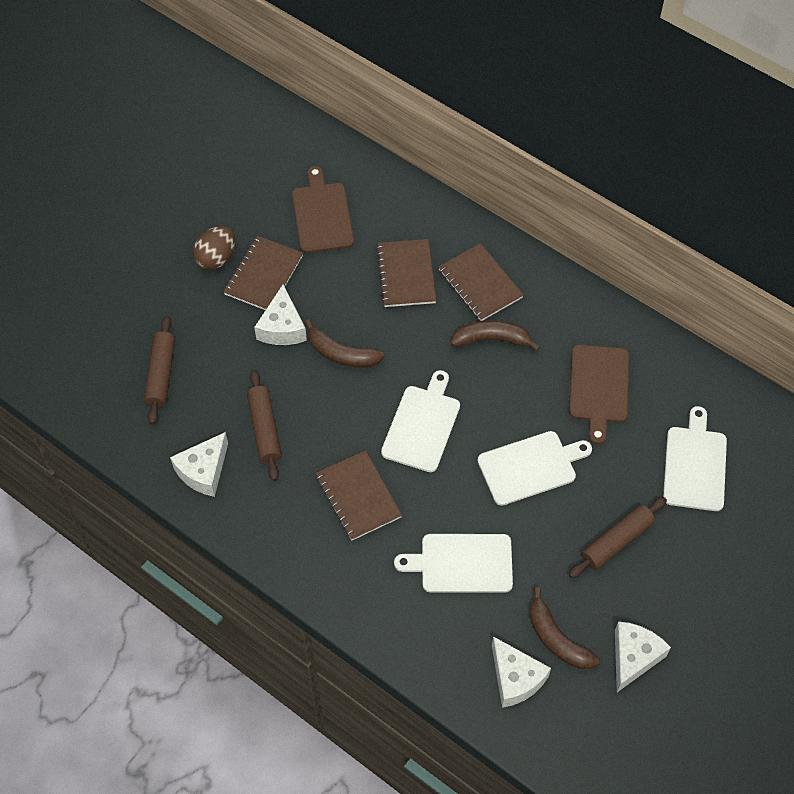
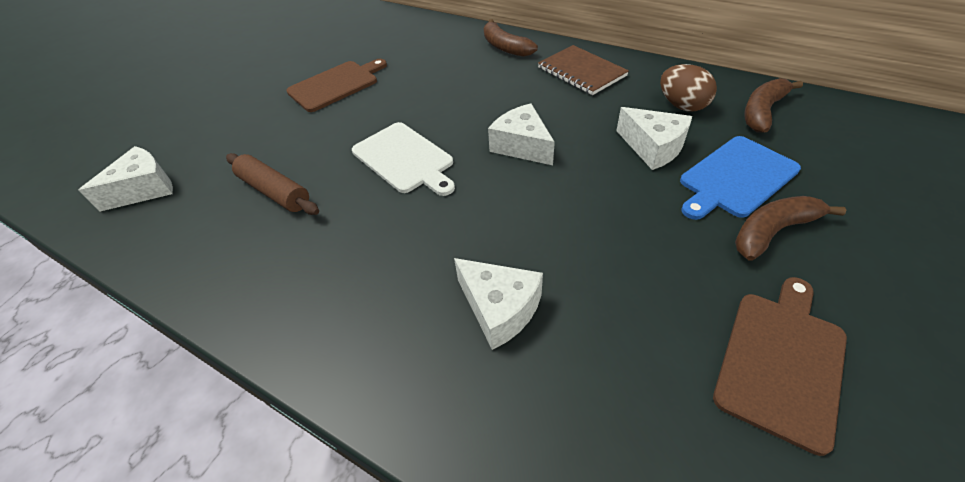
blue cutting board: none = 0 -> [680,136,801,220] = 1
brown notebook: [224,236,303,310] [316,450,402,540] [376,239,436,307] [438,243,524,321] = 4 -> [538,45,629,95] = 1
brown rolling pin: [144,316,175,425] [247,370,282,481] [569,497,667,578] = 3 -> [226,153,319,215] = 1
white cutting board: [381,370,460,472] [394,534,513,593] [477,431,592,506] [663,406,727,511] = 4 -> [352,122,455,196] = 1

